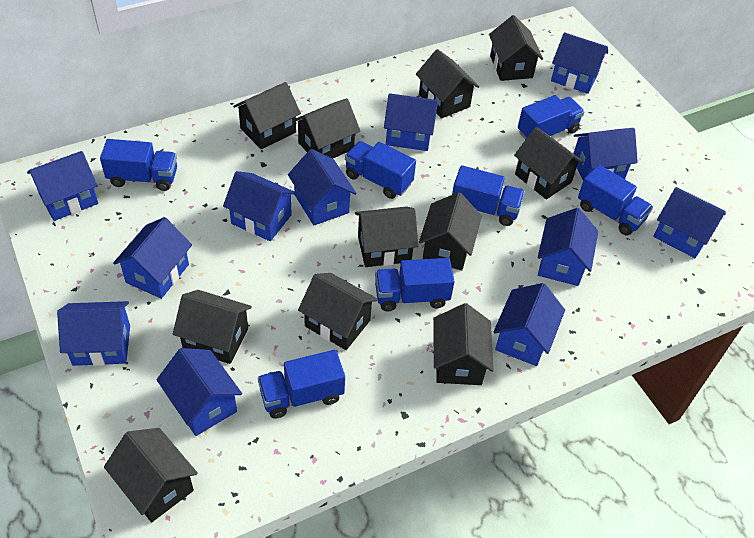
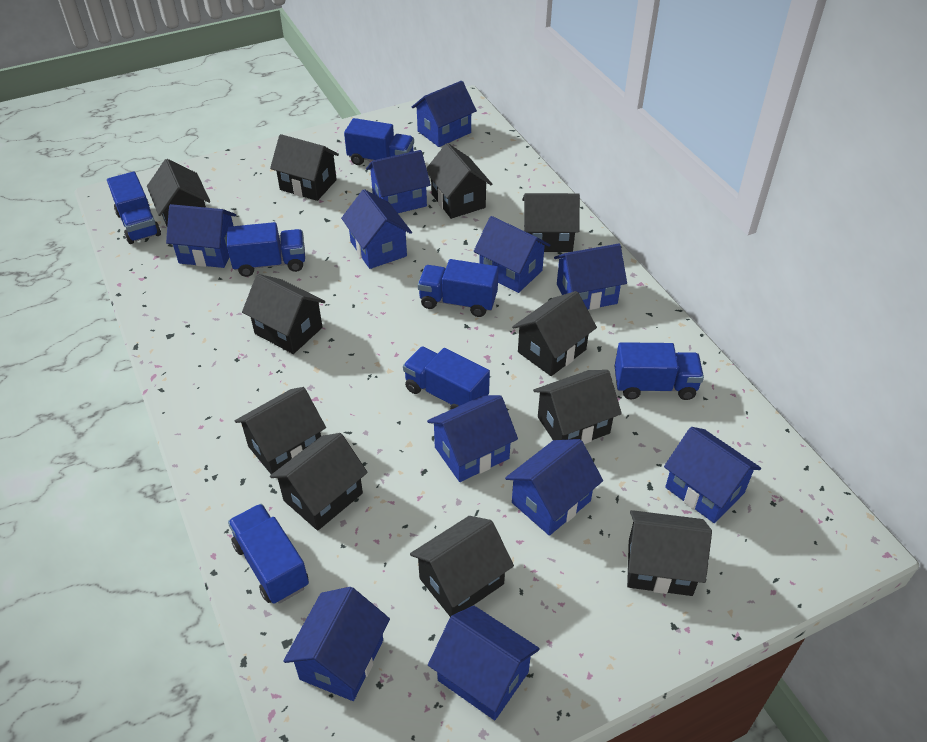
blue house: [27,151,98,221] [57,301,130,366] [113,217,192,299] [157,348,242,436] [223,171,296,241] [288,149,357,225] [384,93,438,151] [493,283,565,366] [538,208,598,286] [551,32,608,94] [573,128,638,181] [653,187,726,258] = 12 -> [166,204,236,268] [283,587,390,701] [341,189,412,269] [366,150,431,213] [412,81,477,147] [427,395,518,482] [428,606,540,720] [474,216,550,293] [505,439,603,536] [554,244,627,310] [664,427,761,523] = 11

